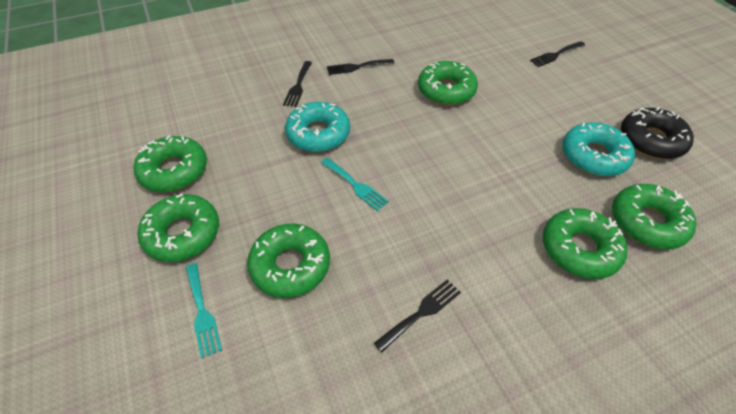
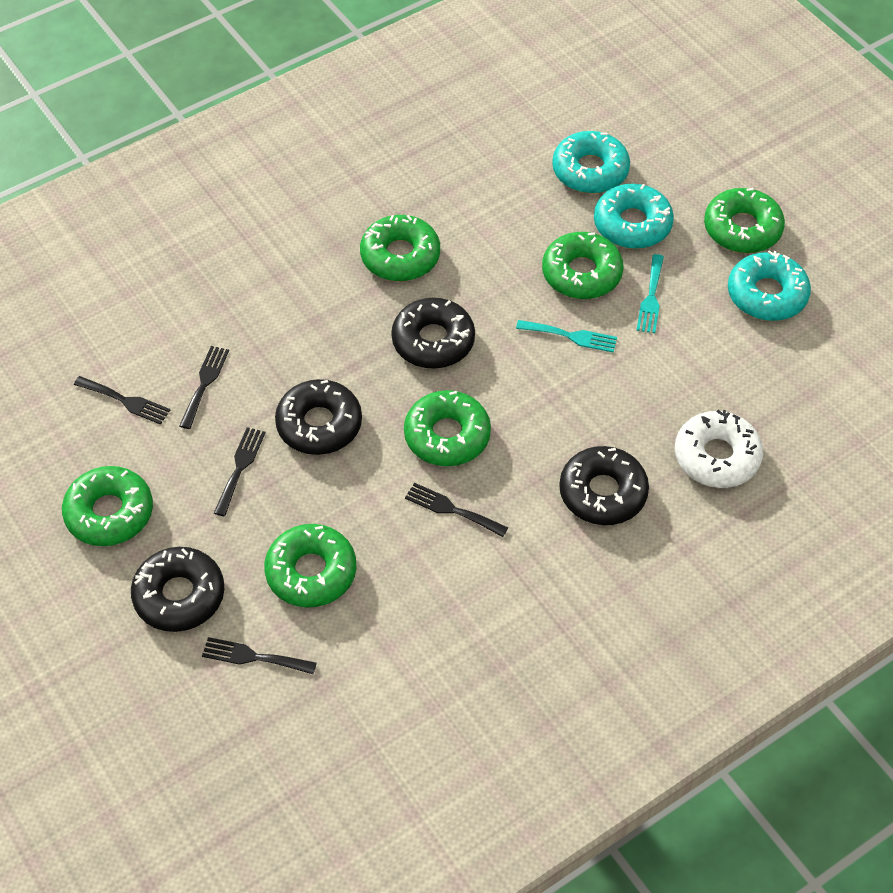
black donut: [621,107,694,159] = 1 -> [131,547,224,632] [275,379,362,455] [391,298,475,369] [559,446,649,525] = 4
black fork: [283,61,312,107] [327,59,394,75] [374,279,461,353] [530,41,585,67] = 4 -> [74,376,170,425] [179,346,229,429] [202,637,317,674] [214,427,265,516] [405,483,508,537] = 5
turquoise donut: [285,102,350,152] [562,122,635,176] = 2 -> [552,131,630,194] [594,184,674,249] [728,250,811,321] = 3
white donut: none = 0 -> [675,409,763,488] = 1

